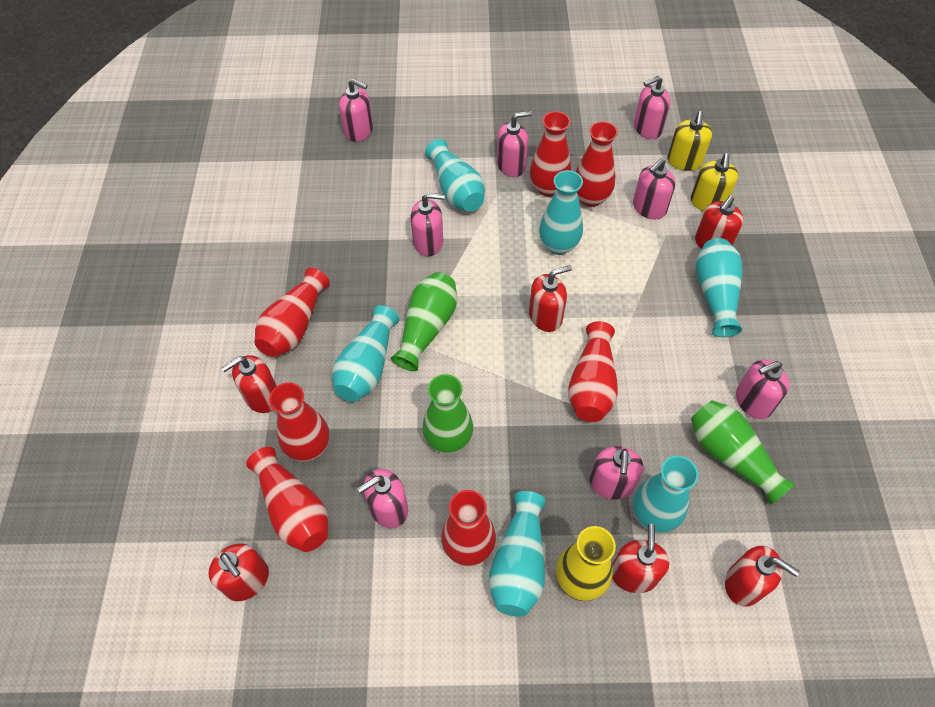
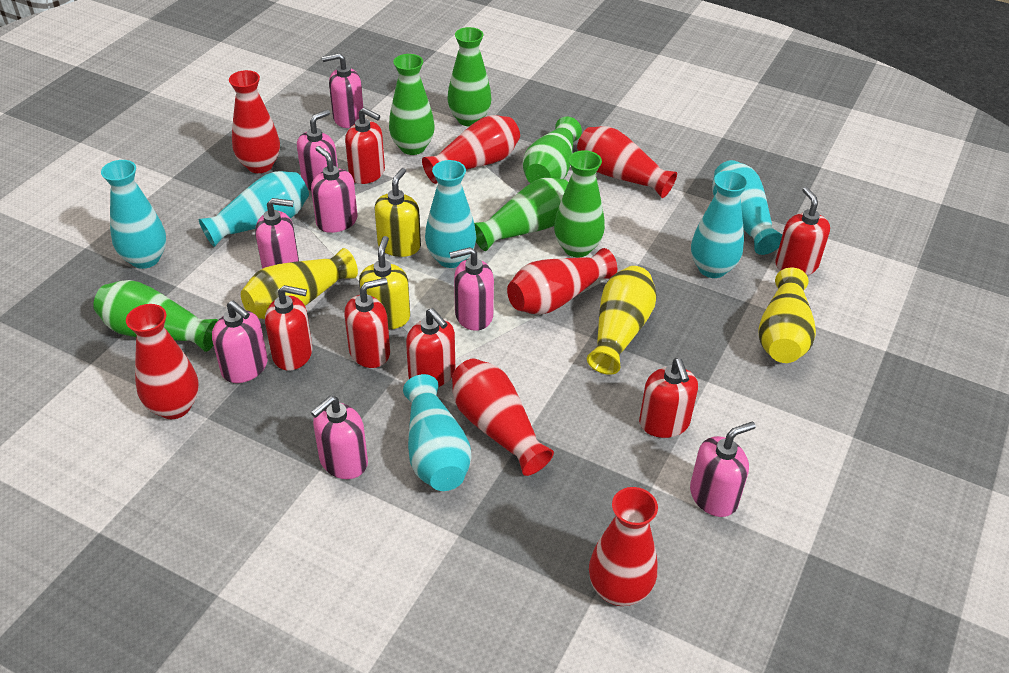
green vase: [391,272,457,371] [423,374,473,454] [691,400,795,505] = 3 -> [93,280,218,352] [389,54,435,155] [447,27,492,127] [474,178,568,251] [523,117,582,183] [554,150,605,257] = 6
yellow vase: [556,526,616,601] = 1 -> [241,248,358,319] [587,266,657,375] [758,268,816,363] = 3

